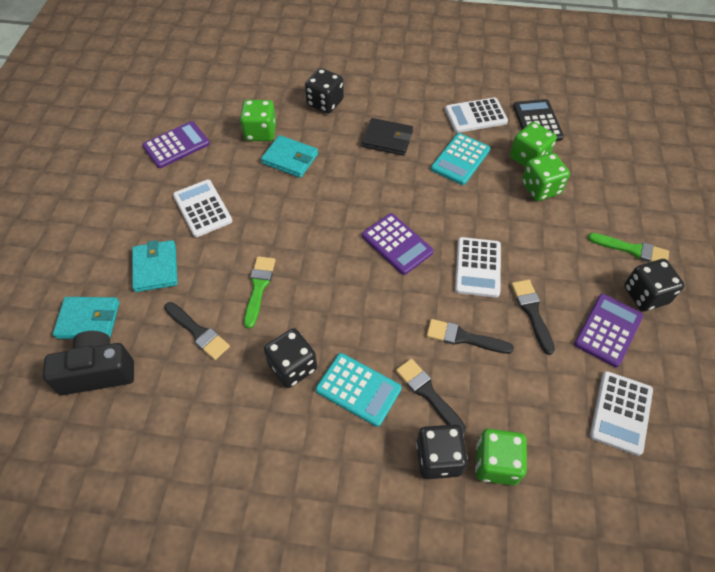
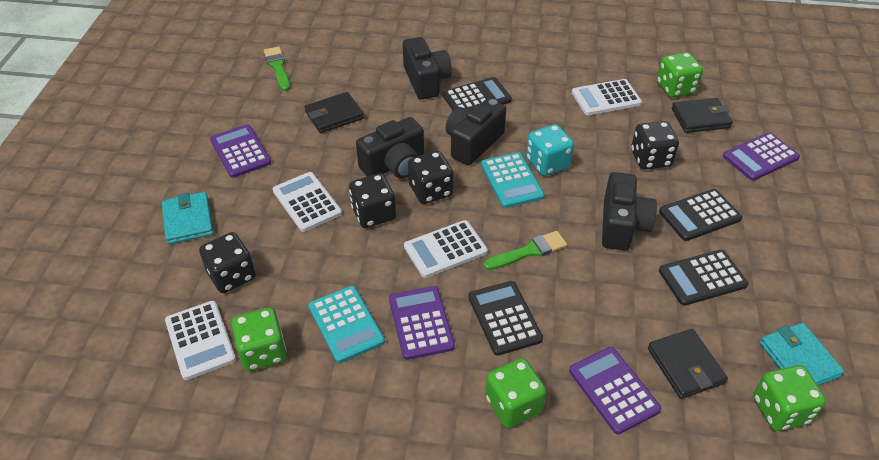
black brush: [164,302,230,360] [396,358,466,433] [426,319,514,354] [511,280,555,355] = 4 -> none = 0
black calculator: [513,99,564,141] = 1 -> [442,77,512,111] [468,281,543,356] [659,189,742,241] [659,250,749,306] = 4
black camera: [43,331,134,395] = 1 -> [356,117,424,179] [403,37,452,100] [446,98,506,165] [602,172,657,250] = 4
black wallet: [362,118,413,156] = 1 -> [305,92,364,133] [648,329,728,399] [672,98,733,133] = 3
purple calculator: [142,121,210,168] [362,213,434,275] [574,294,643,367] = 3 -> [210,124,271,178] [389,286,455,360] [569,347,661,434] [723,132,800,181] = 4
turquoise dice: none = 0 -> [526,124,574,176] = 1
turquoise wallet: [53,297,120,339] [132,240,178,292] [261,135,318,178] = 3 -> [162,192,213,244] [760,323,844,385] = 2

